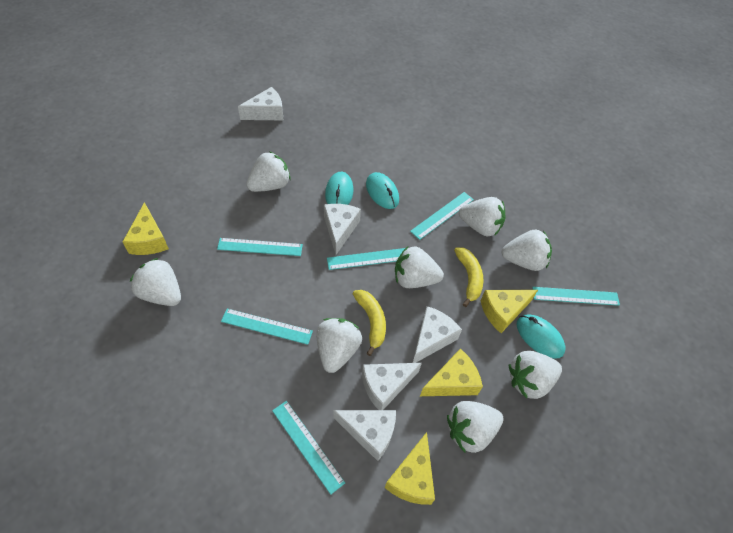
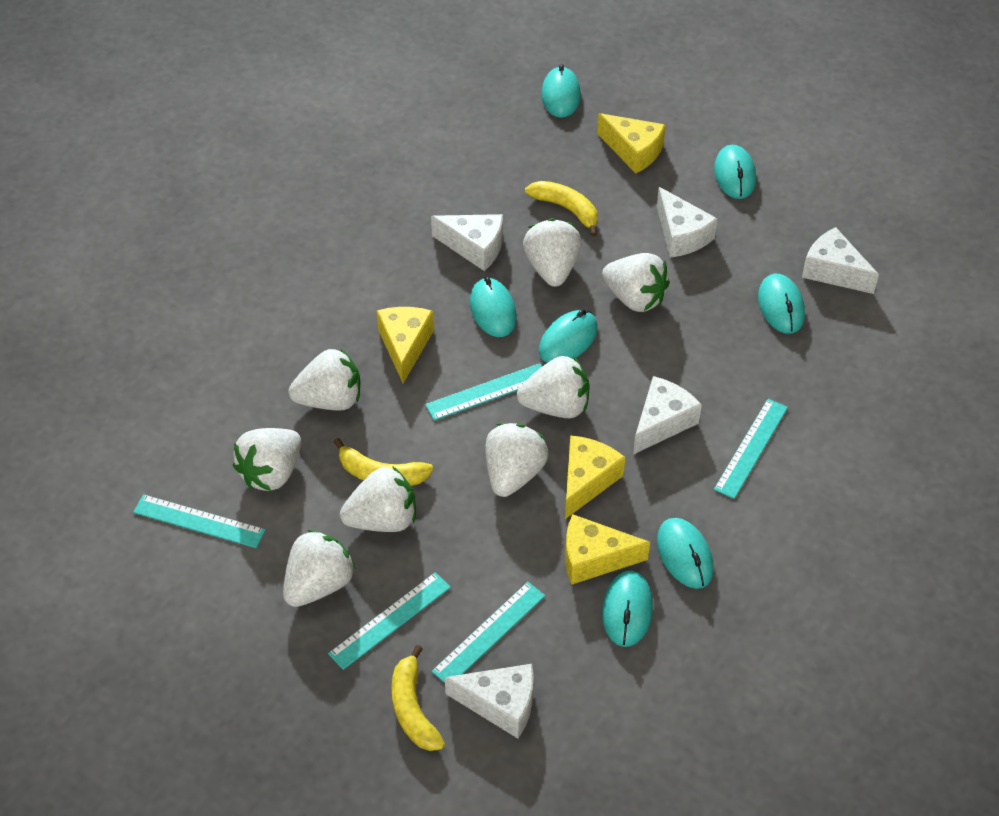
turquoise mouse: [325,172,354,205] [366,172,399,209] [517,314,565,359] = 3 -> [470,277,517,337] [539,309,598,363] [541,64,581,118] [602,570,653,647] [657,518,714,589] [714,145,756,199] [758,274,805,334] = 7
turquoise ruler: [217,238,303,256] [221,308,313,345] [272,401,345,495] [327,248,405,270] [410,192,474,240] [532,287,620,306] = 6 -> [133,494,265,548] [328,572,451,670] [425,363,542,420] [432,582,545,683] [714,399,788,499] = 5
yellow banana: [353,290,386,356] [454,247,483,307] = 2 -> [334,438,433,486] [391,645,445,751] [525,181,598,237] = 3

